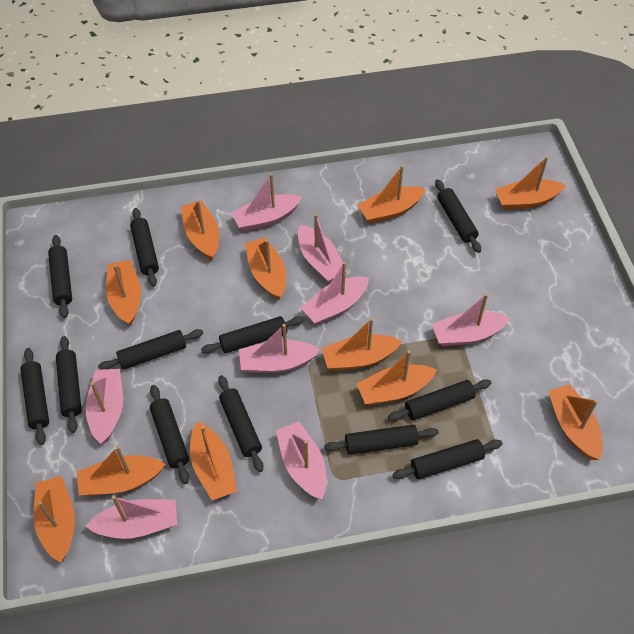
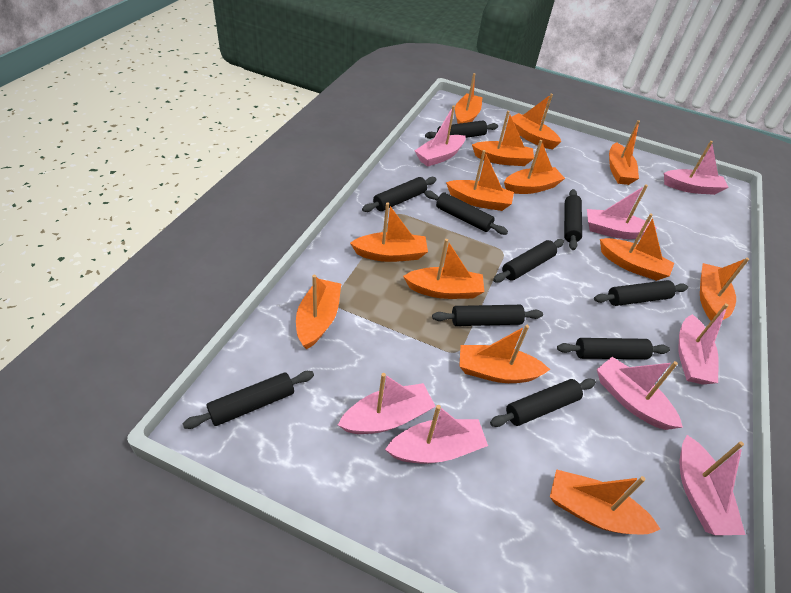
black rolling pin: [20,348,49,445] [48,235,72,318] [56,336,82,433] [98,329,204,370] [130,208,159,287] [150,385,189,484] [201,316,304,354] [218,375,264,472] [324,424,439,455] [388,379,491,421] [392,439,502,479] [435,179,481,253] = 12 -> [183,371,314,429] [362,177,437,212] [424,190,508,235] [425,120,498,139] [432,305,543,326] [490,379,596,427] [493,239,564,283] [557,338,670,359] [564,189,582,250] [594,280,688,306] = 10
orange boat: [34,476,75,563] [76,446,165,496] [106,260,141,326] [181,200,219,260] [190,422,237,500] [245,237,286,300] [322,318,402,371] [357,165,425,224] [357,350,437,405] [495,156,566,210] [548,384,603,460] = 11 -> [296,275,341,350] [350,202,428,262] [403,239,484,299] [446,150,514,211] [455,73,483,124] [459,325,550,383] [472,111,534,166] [504,140,565,194] [508,94,561,149] [550,469,660,535] [600,214,674,281] [609,120,640,185] [700,258,749,321] = 13

